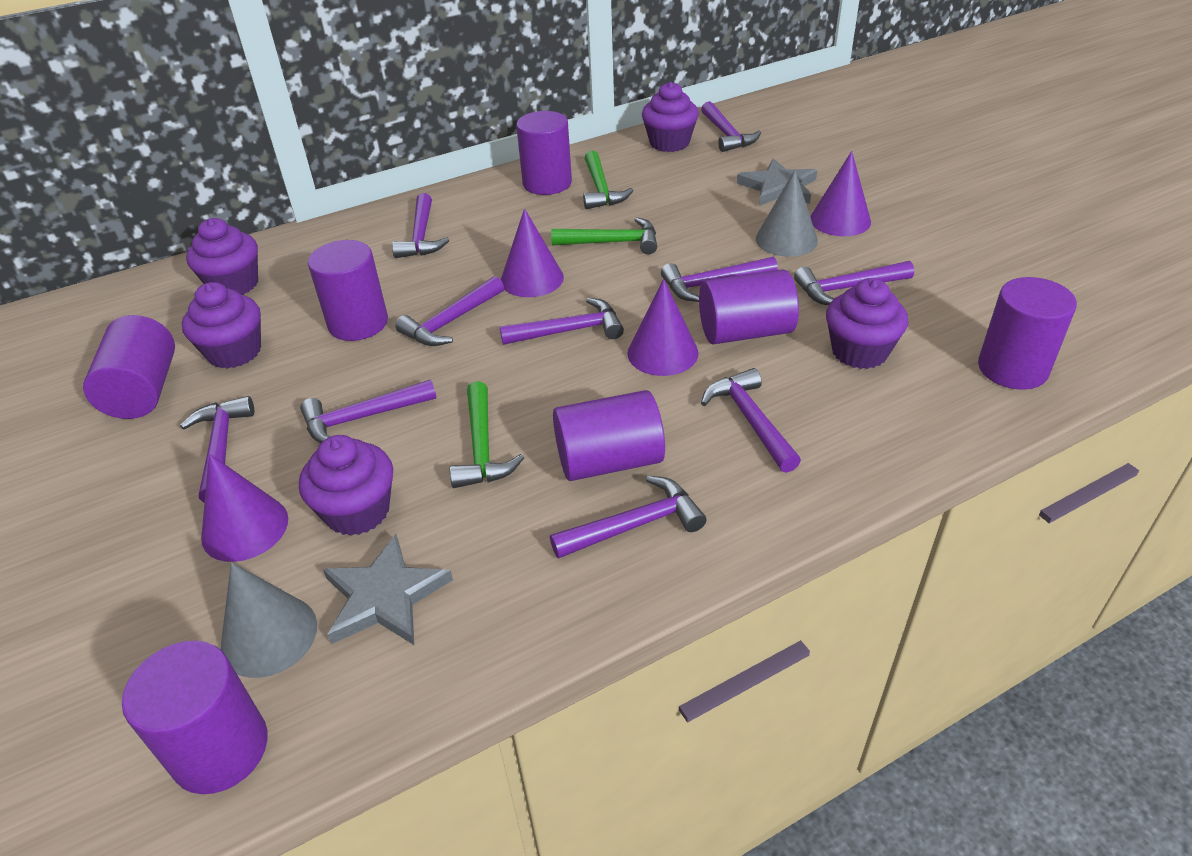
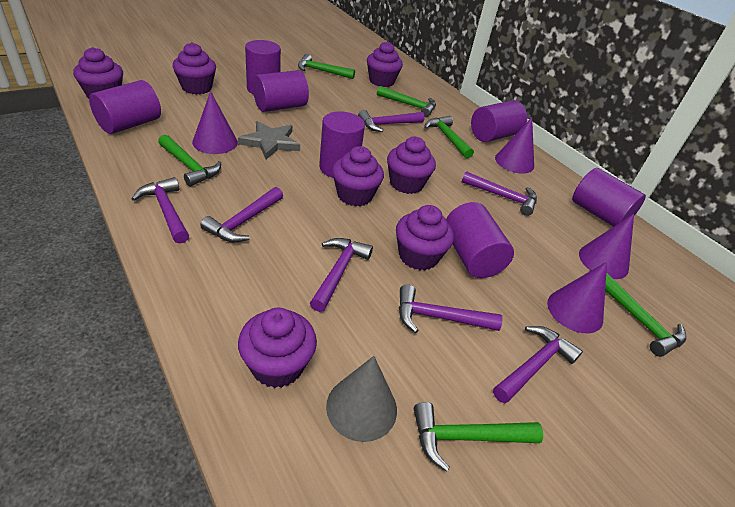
green hammer: [450,381,524,488] [551,217,657,254] [583,151,634,209] = 3 -> [158,135,221,187] [298,54,355,79] [377,86,436,117] [414,402,543,472] [424,116,474,159] [605,274,686,357] = 6
grey cone: [220,562,317,678] [756,170,818,257] = 2 -> [326,356,397,442] = 1
grey star: [323,534,453,645] [737,158,817,206] = 2 -> [238,121,300,160] = 1
purple cupcake: [182,282,261,369] [186,218,258,295] [299,435,393,536] [642,82,699,152] [826,278,908,369] = 5 -> [73,47,123,99] [172,42,216,94] [238,308,317,388] [332,146,384,206] [367,41,403,87] [387,137,436,194] [396,205,454,270] = 7
purple hammer: [180,396,254,503] [300,379,437,443] [392,193,449,258] [396,276,504,346] [500,298,624,345] [550,476,707,559] [661,257,778,302] [701,101,761,152] [701,368,801,473] [794,261,914,305] = 10 -> [131,177,189,244] [200,187,283,242] [310,238,373,312] [358,110,425,132] [399,284,503,333] [462,171,537,216] [493,326,583,403] = 7

